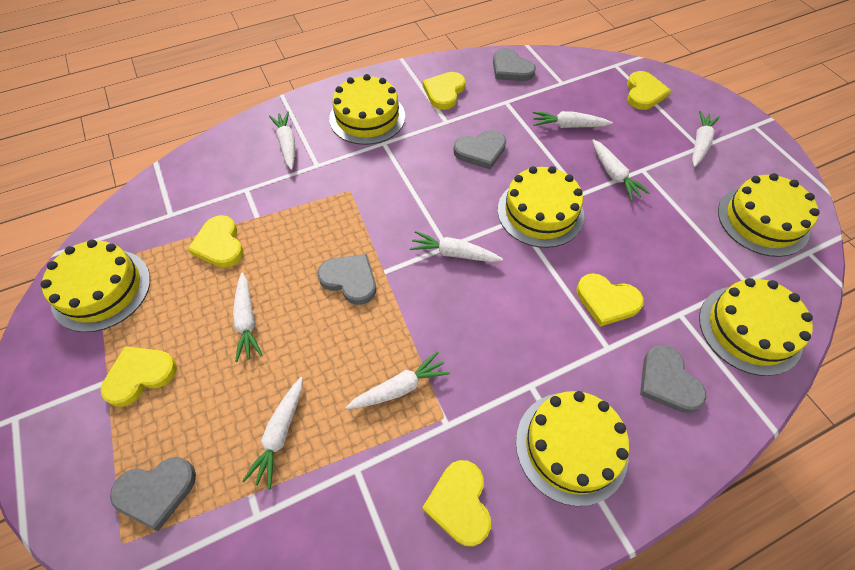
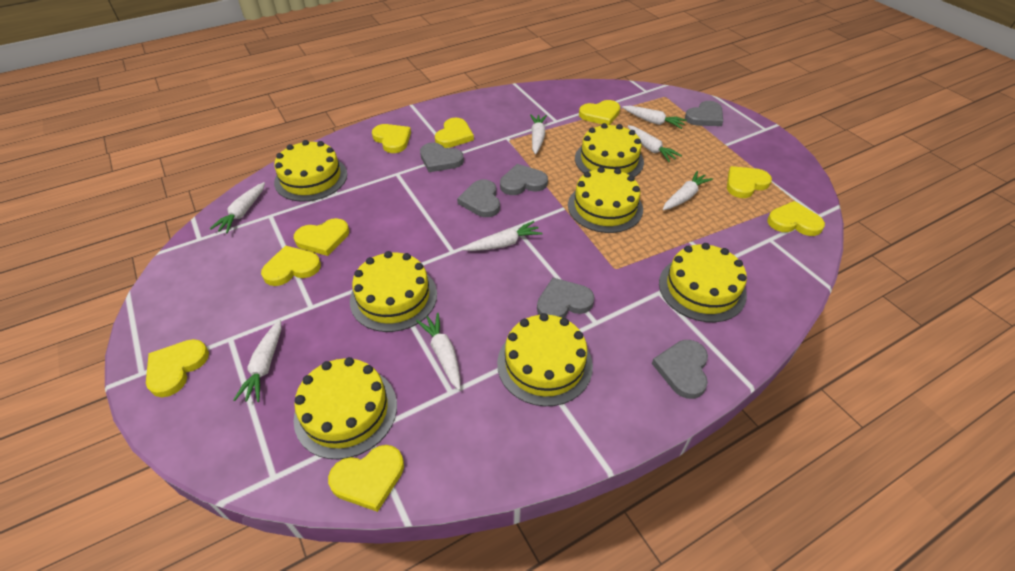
grey heart: [110,457,196,531] [317,254,376,305] [453,130,506,169] [493,48,536,81] [640,345,707,413] = 5 -> [420,142,464,172] [457,179,500,217] [500,164,548,195] [537,278,594,318] [652,340,708,399] [685,101,723,126] = 6
yellow cake: [41,240,150,332] [329,74,405,145] [498,166,584,248] [516,391,629,506] [699,278,813,376] [718,173,820,257] = 6 -> [274,140,347,202] [294,357,397,459] [350,251,437,332] [497,313,593,406] [568,167,643,233] [575,123,644,177] [659,243,747,322] = 7
yellow heart: [101,346,177,407] [188,215,243,268] [422,460,491,547] [423,72,465,110] [576,273,644,327] [627,71,671,110] = 6 -> [146,339,209,397] [261,245,321,286] [294,218,349,256] [328,445,404,512] [372,124,411,153] [435,117,474,148] [579,100,620,125] [727,166,772,198] [767,201,825,236] = 9

